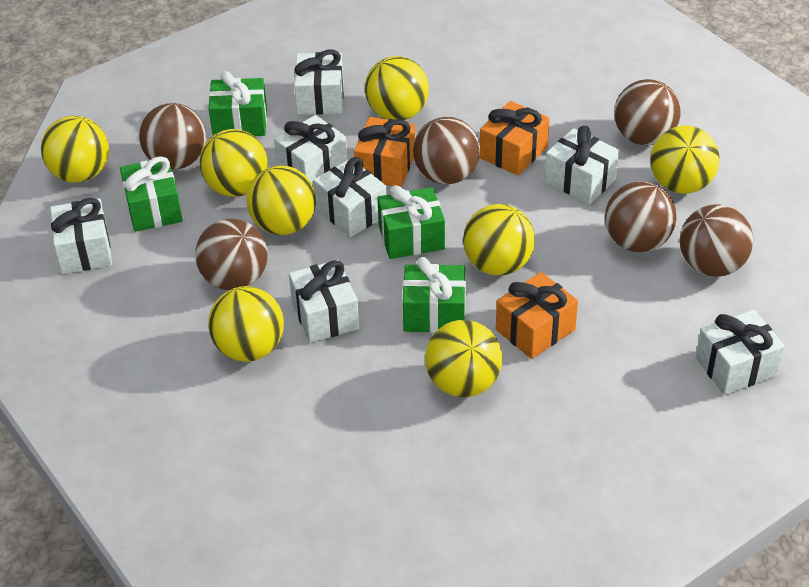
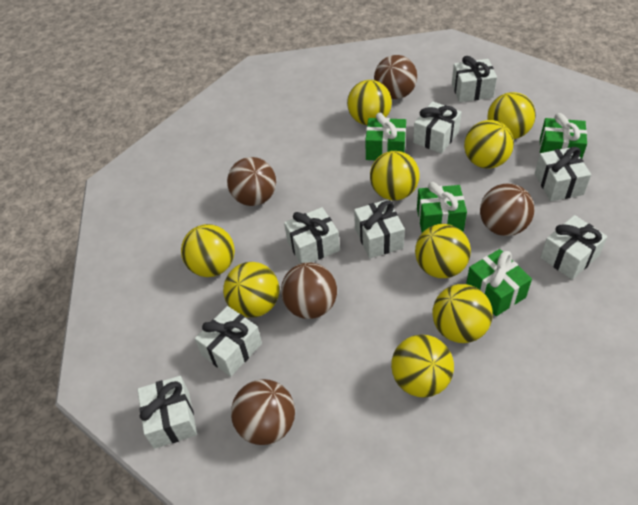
brown ball: [139,103,206,170] [195,219,268,290] [413,117,480,184] [605,181,677,252] [614,79,681,146] [680,204,753,277] = 6 -> [227,157,276,206] [231,379,295,445] [281,262,337,319] [374,55,417,99] [480,184,535,236] = 5
orange gift: [354,117,415,187] [480,101,550,176] [496,272,578,359] = 3 -> none = 0
white gift: [50,198,112,274] [274,115,348,186] [289,260,359,343] [294,50,344,114] [313,157,387,237] [544,126,620,204] [696,310,785,395] = 7 -> [137,376,197,449] [195,306,262,377] [284,207,340,264] [354,199,405,258] [413,101,462,154] [452,56,497,102] [535,147,591,201] [541,215,608,280] = 8
yellow ball: [41,116,109,183] [200,129,267,197] [208,286,284,362] [246,165,316,235] [365,56,429,120] [425,320,503,397] [463,204,535,276] [650,125,720,194] = 8 -> [181,224,235,277] [223,262,279,318] [347,80,392,125] [370,151,420,200] [391,335,454,398] [415,224,471,278] [432,284,493,343] [464,120,514,169] [487,92,536,139] = 9

